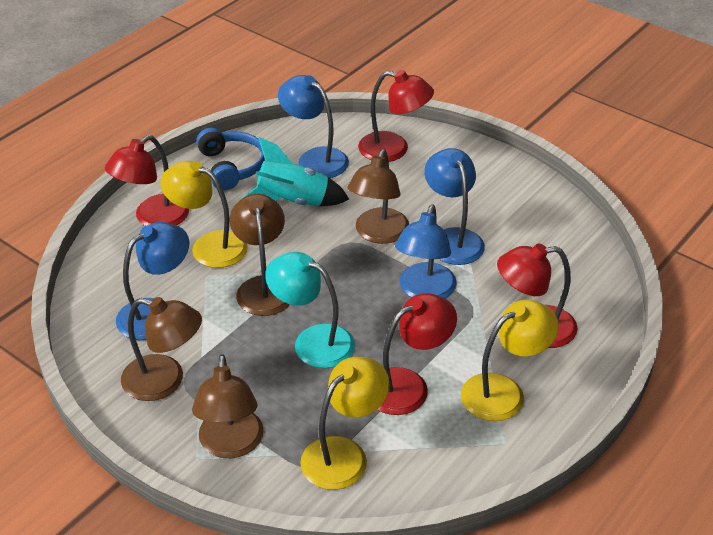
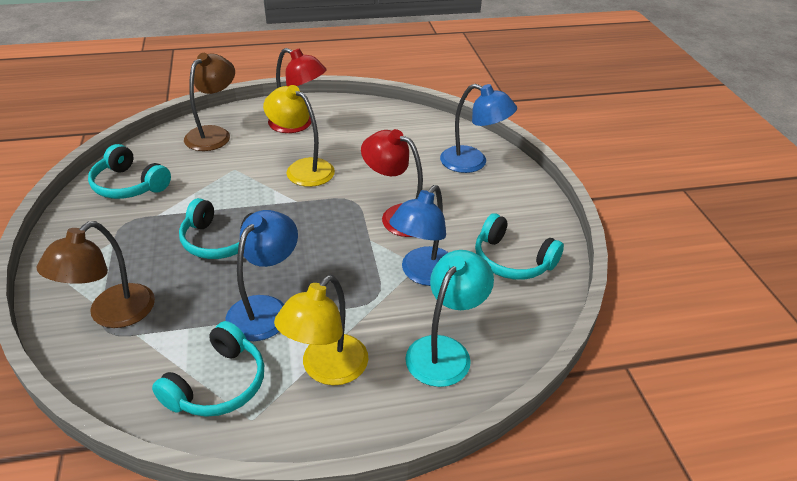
blue headphones: [196,128,265,191] = 1 -> none = 0
blue lamp: [116,222,189,340] [278,75,349,178] [395,205,457,298] [424,148,485,265] = 4 -> [225,210,298,341] [389,185,449,286] [440,84,517,173] = 3
brown lamp: [121,297,202,401] [192,354,264,458] [230,194,290,316] [348,149,409,244] = 4 -> [37,221,155,328] [184,53,235,151] = 2
red lamp: [105,135,189,226] [358,70,434,162] [377,293,457,415] [497,243,578,348] = 4 -> [268,48,327,133] [361,129,423,237] = 2
turquoise headphones: none = 0 -> [88,144,171,199] [152,321,264,417] [179,198,253,259] [475,213,564,280] = 4
turquoise rocket: [243,137,349,206] = 1 -> none = 0
yellow lamp: [160,161,248,268] [300,357,390,490] [461,300,559,421] = 3 -> [263,85,335,187] [274,275,368,385] = 2

